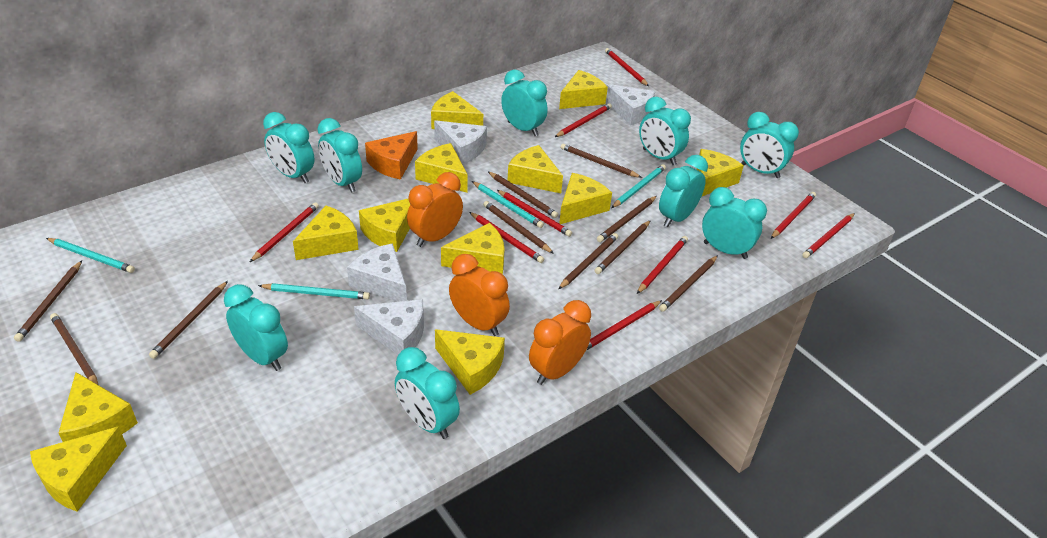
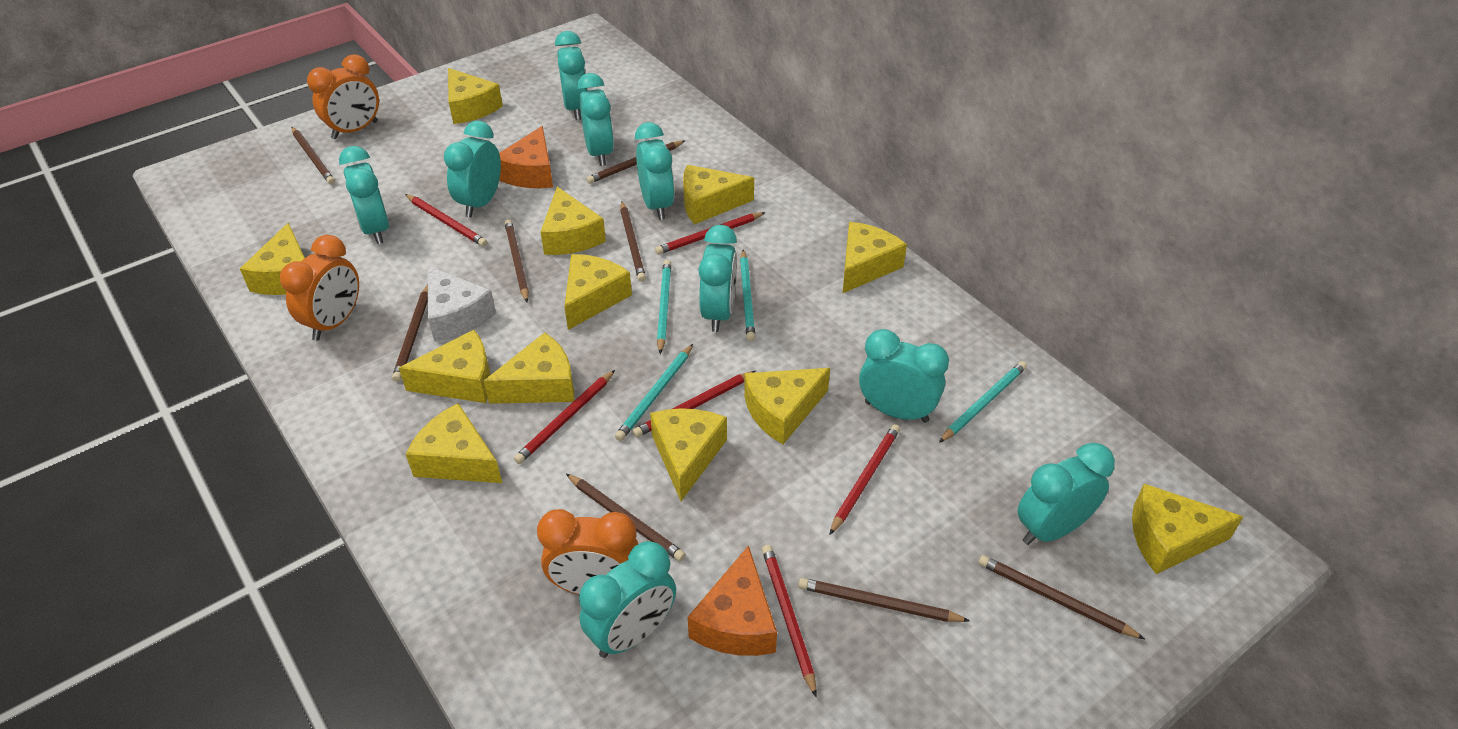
brown pencil: [14,261,82,342] [50,313,98,385] [149,281,228,359] [483,201,554,254] [488,172,558,218] [558,233,618,289] [561,143,642,178] [594,220,651,274] [597,196,657,242] [659,255,718,312] = 10 -> [292,127,335,185] [392,285,428,382] [504,219,529,302] [566,473,686,561] [586,141,685,184] [620,201,646,282] [798,578,970,622] [978,555,1145,639] = 8
orange cheese: [365,131,418,180] = 1 -> [499,126,553,188] [688,545,777,656] = 2
red pencil: [250,202,319,262] [470,212,544,263] [497,190,572,237] [555,103,612,137] [586,300,662,350] [605,48,649,86] [637,236,688,294] [771,192,816,239] [802,213,855,258] = 9 -> [405,194,487,247] [514,370,615,464] [632,371,756,437] [655,212,766,255] [762,545,817,697] [829,424,900,535] = 6
white cheese: [347,243,407,302] [354,299,424,355] [434,120,487,164] [606,84,655,126] = 4 -> [428,266,496,342] = 1

